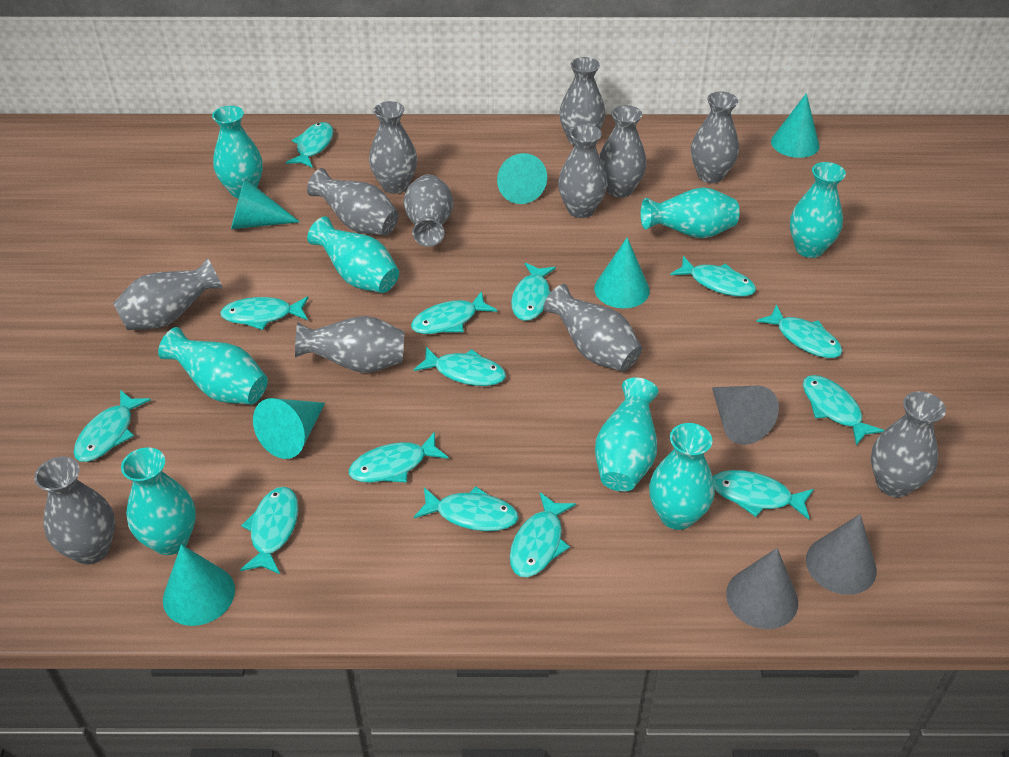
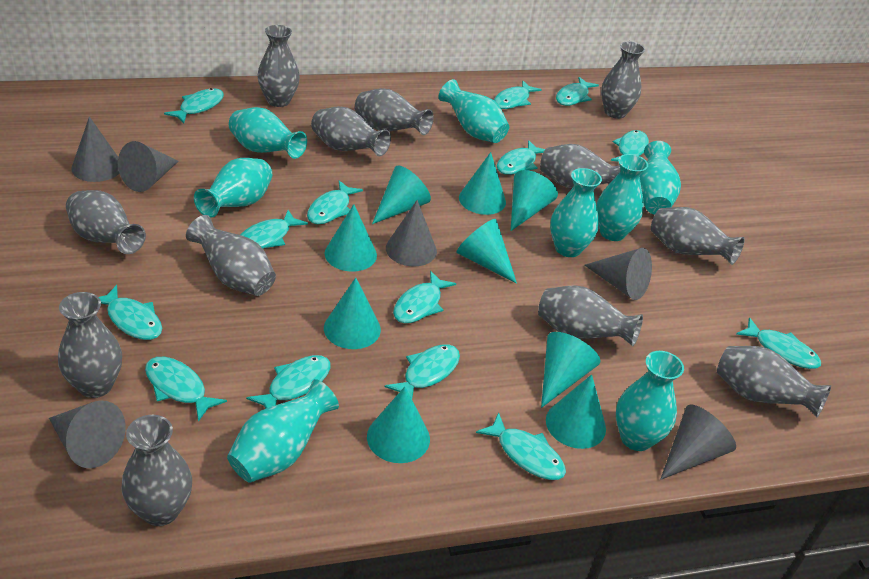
grey cone: [712,386,779,445] [726,548,798,629] [806,514,877,595] = 3 -> [49,401,126,468] [71,116,120,182] [118,141,179,192] [386,200,437,267] [585,248,652,300] [660,404,736,480] = 6
turquoise cone: [163,544,235,626] [231,179,300,229] [253,398,325,459] [497,153,547,204] [594,237,650,308] [771,93,820,158] = 6 -> [324,204,377,272] [324,277,381,349] [367,387,430,463] [372,166,431,224] [456,219,517,284] [459,152,506,215] [511,170,558,231] [541,332,601,408] [546,374,606,449] = 9

